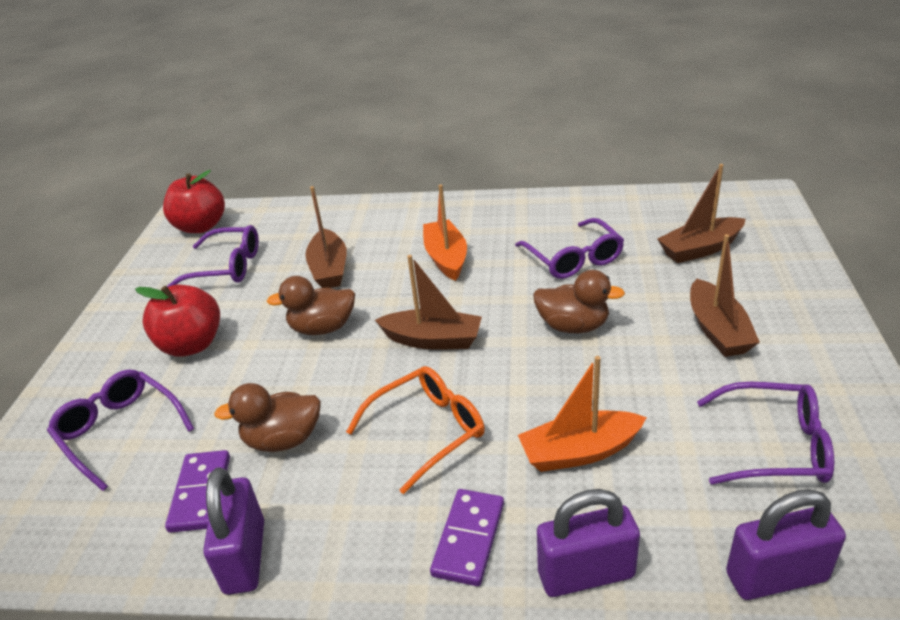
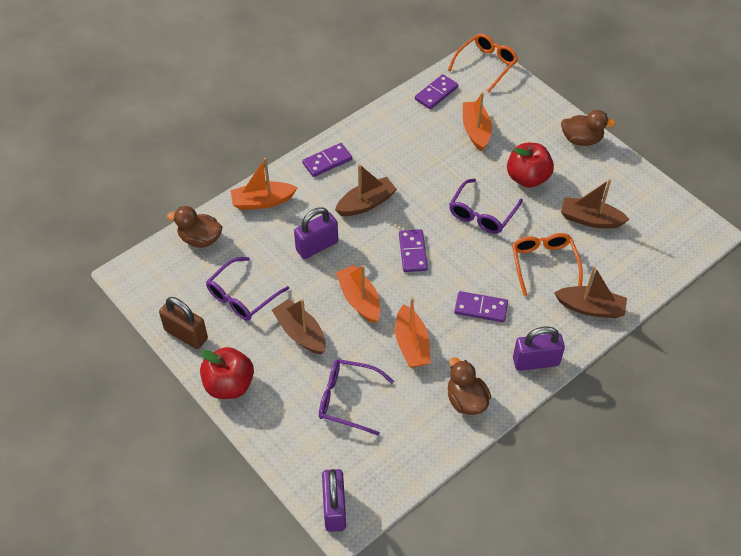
brown padlock: none = 0 -> [159,297,208,349] = 1
orange boat: [423,184,467,281] [518,356,647,472] = 2 -> [230,158,297,210] [336,265,380,323] [395,298,431,367] [463,92,492,151] = 4
orange glasses: [346,366,485,494] = 1 -> [448,33,518,93] [512,233,583,296] = 2
purple domino: [165,450,230,533] [430,489,504,586] = 2 -> [302,143,352,177] [399,229,428,272] [415,74,458,109] [454,291,508,322] = 4
purple glasses: [47,369,194,491] [167,225,259,287] [515,218,624,279] [697,382,834,485] = 4 -> [206,257,289,321] [319,359,394,436] [449,179,523,234] = 3

